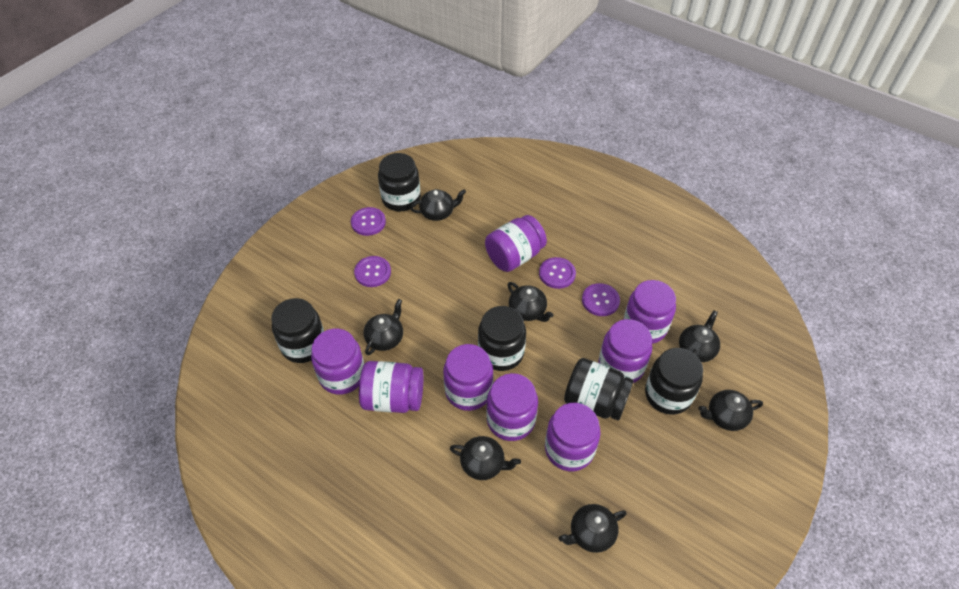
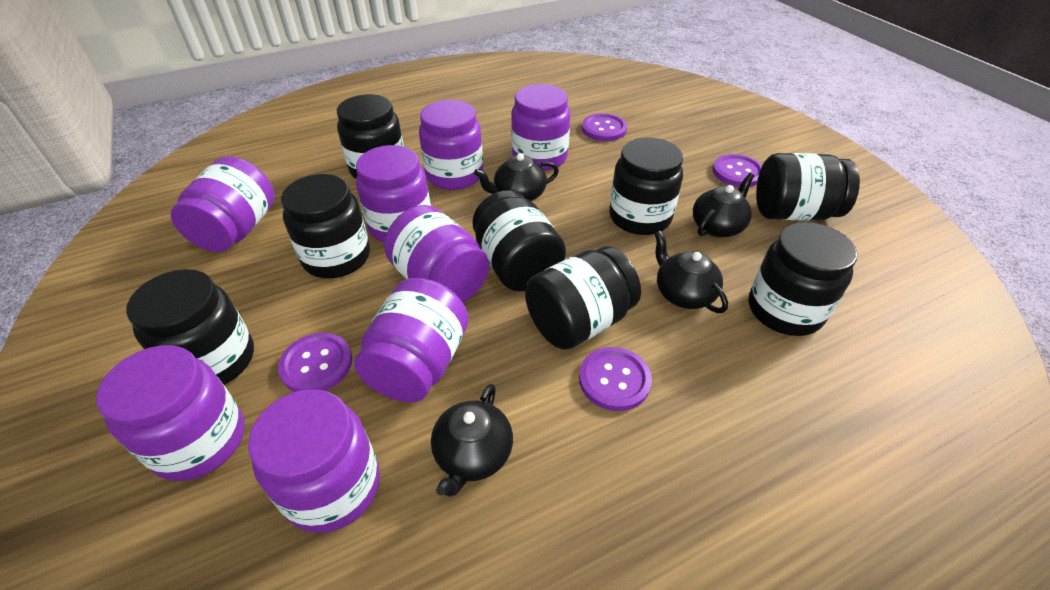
black jar: [271,298,324,363] [378,153,421,211] [478,306,526,371] [564,358,634,421] [645,348,703,415] = 5 -> [126,269,254,385] [281,174,370,278] [337,94,404,179] [472,190,566,291] [525,246,641,350] [609,137,683,235] [749,222,857,336] [756,153,860,221] = 8
black teapot: [363,299,403,355] [410,189,466,221] [450,436,521,480] [508,282,554,322] [559,504,627,553] [679,310,720,362] [698,390,763,431] = 7 -> [431,384,513,497] [474,153,559,201] [654,230,728,313] [693,173,754,238] = 4

